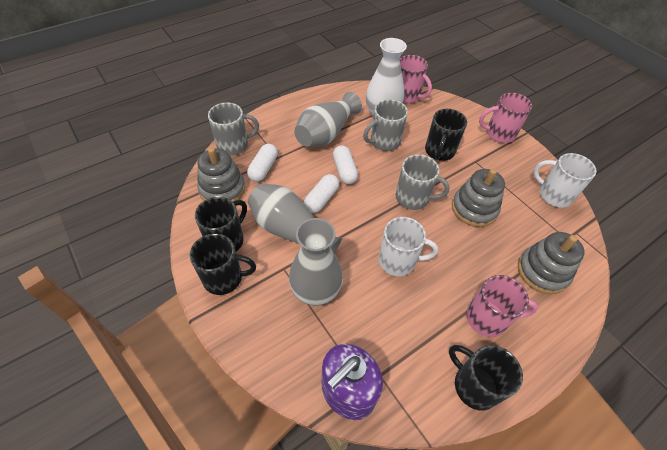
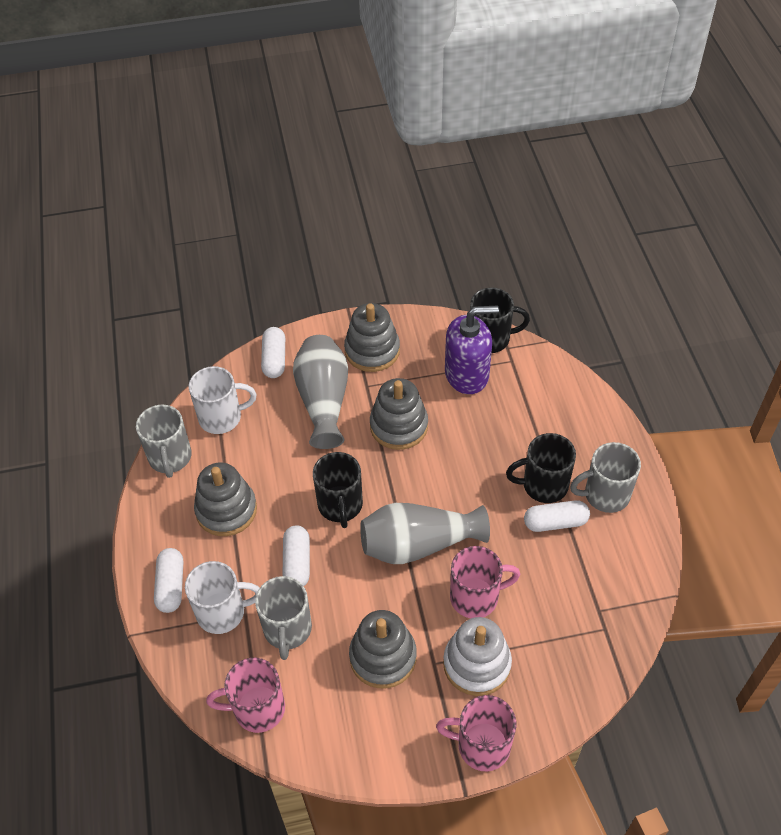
black mug: [189,233,256,295] [195,197,247,251] [425,109,467,161] [449,345,523,411] = 4 -> [313,452,363,528] [470,287,530,353] [506,433,576,503] = 3
grey stacking toy: [197,147,245,202] [452,169,505,227] [518,232,585,294] = 3 -> [194,463,257,536] [344,303,400,372] [349,610,417,689] [370,378,428,450] = 4
grey vase: [248,183,342,252] [289,218,343,306] [294,92,362,147] = 3 -> [293,335,348,449] [360,503,490,564] = 2
white capsule: [247,144,278,182] [304,174,339,213] [333,145,358,184] = 3 -> [154,548,183,613] [261,327,285,378] [283,525,310,586] [524,500,590,532] = 4
white stacking toy: none = 0 -> [443,617,512,696] = 1
white vase: [366,38,407,117] = 1 -> none = 0

